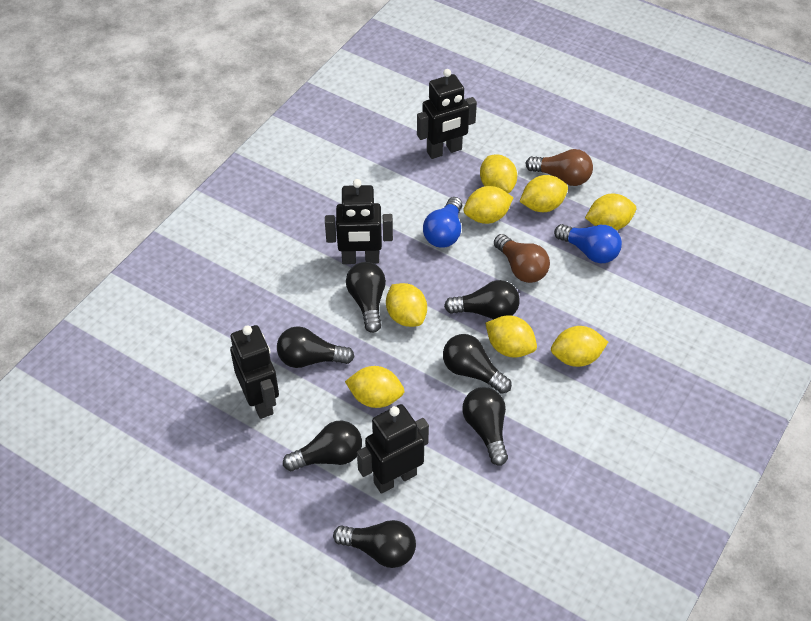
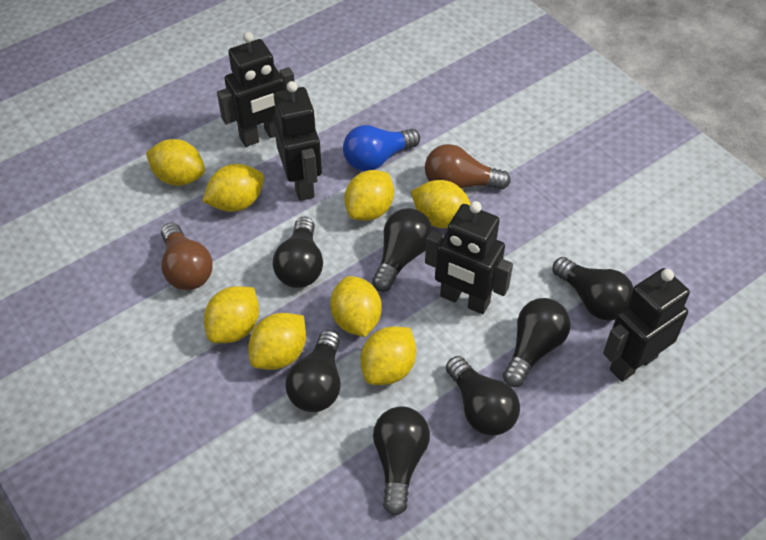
blue light bulb: [423,197,462,248] [554,224,622,263] = 2 -> [343,125,420,171] = 1

